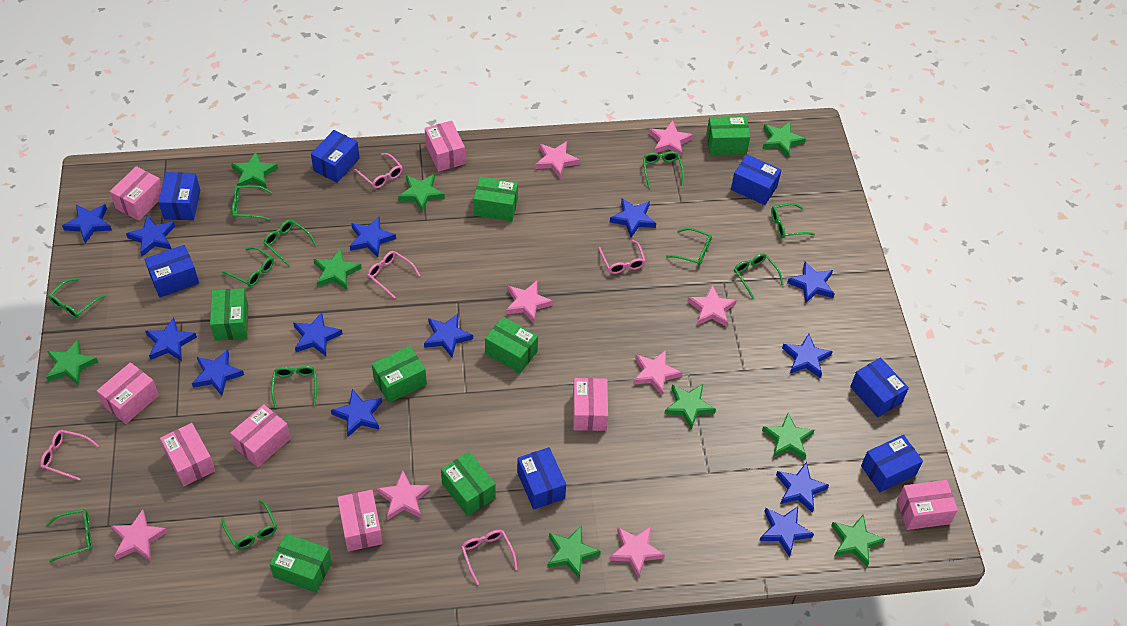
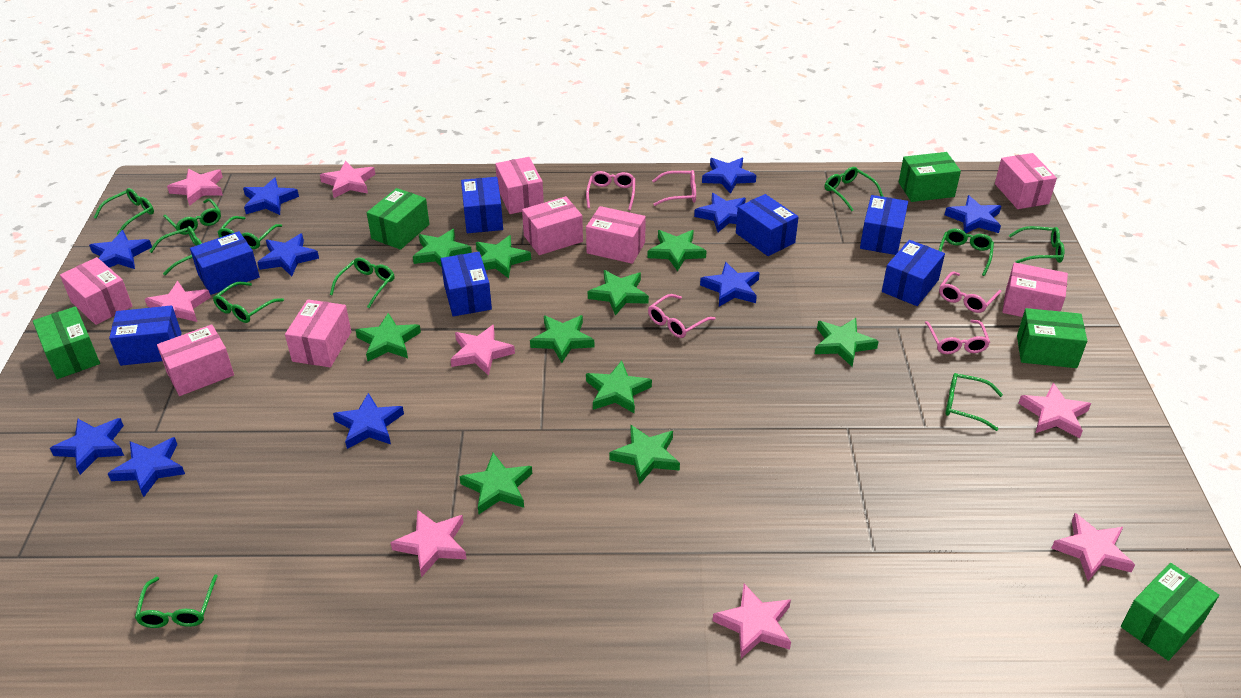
blue star: [62,204,112,243] [126,216,175,256] [145,317,197,361] [192,349,244,396] [293,312,343,356] [331,389,382,437] [350,216,396,257] [424,314,473,357] [610,198,656,237] [759,506,814,557] [776,462,829,513] [782,334,833,378] [787,261,835,304] = 13 -> [50,418,124,475] [89,230,152,269] [108,437,185,497] [243,177,299,215] [257,233,319,277] [333,393,404,449] [694,193,746,232] [700,262,760,307] [702,158,756,194] [945,195,1001,233] = 10
green box: [210,288,248,341] [270,533,332,593] [372,346,427,403] [441,452,496,516] [474,177,518,221] [485,317,538,373] [706,116,750,155] = 7 -> [33,306,100,379] [367,188,429,250] [899,152,961,202] [1017,308,1087,368] [1121,563,1219,661] = 5
green star: [46,340,98,385] [231,152,278,189] [314,248,362,290] [398,174,445,212] [547,525,601,579] [664,384,716,430] [762,122,806,157] [762,413,814,460] [831,514,886,566] = 9 -> [355,313,421,361] [413,229,472,267] [459,453,532,514] [476,235,531,278] [530,315,594,363] [586,361,652,414] [588,270,649,315] [609,425,680,484] [647,230,706,271] [815,318,879,367] = 10

